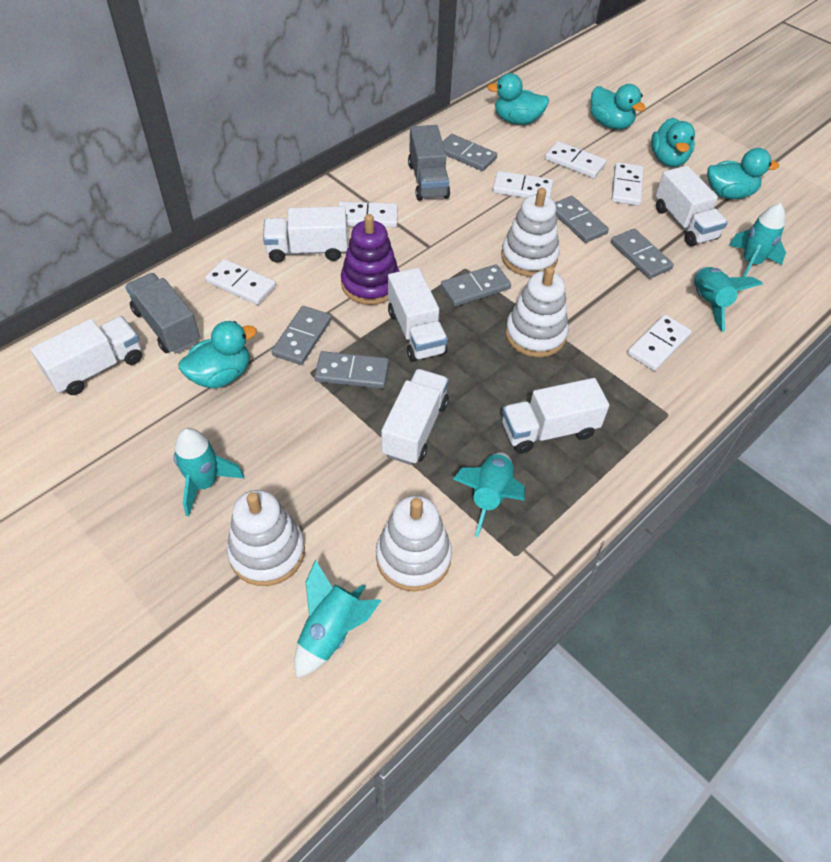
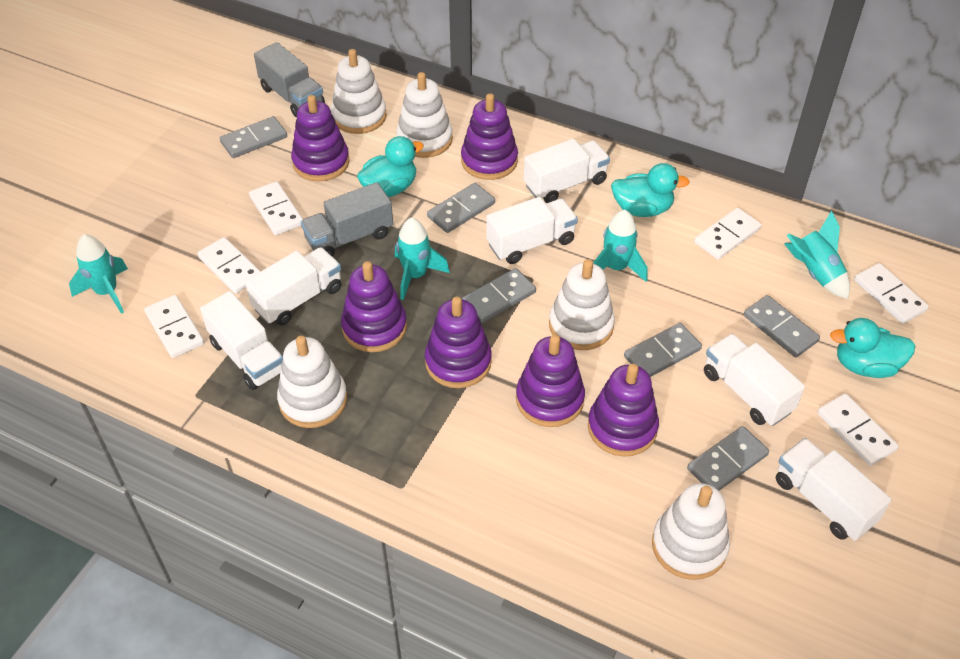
purple stacking toy: [341,214,400,305] = 1 -> [291,95,349,181] [341,261,407,352] [425,296,492,388] [461,93,518,180] [516,335,585,427] [588,364,659,457] = 6
turquoise duck: [178,321,257,388] [487,73,549,125] [591,84,646,129] [651,118,695,167] [707,148,779,199] = 5 -> [357,136,424,197] [611,163,690,217] [830,318,915,378] = 3
turquoise rocket: [174,428,245,517] [294,560,382,678] [453,452,525,537] [694,267,763,332] [729,203,786,277] = 5 -> [69,234,128,314] [395,218,450,300] [593,210,648,282] [784,210,850,299] = 4
white stacking toy: [227,490,305,586] [376,495,452,591] [501,188,560,277] [505,266,569,357] = 4 -> [277,336,347,428] [331,49,387,134] [396,72,453,158] [549,259,615,350] [652,483,730,580] = 5

